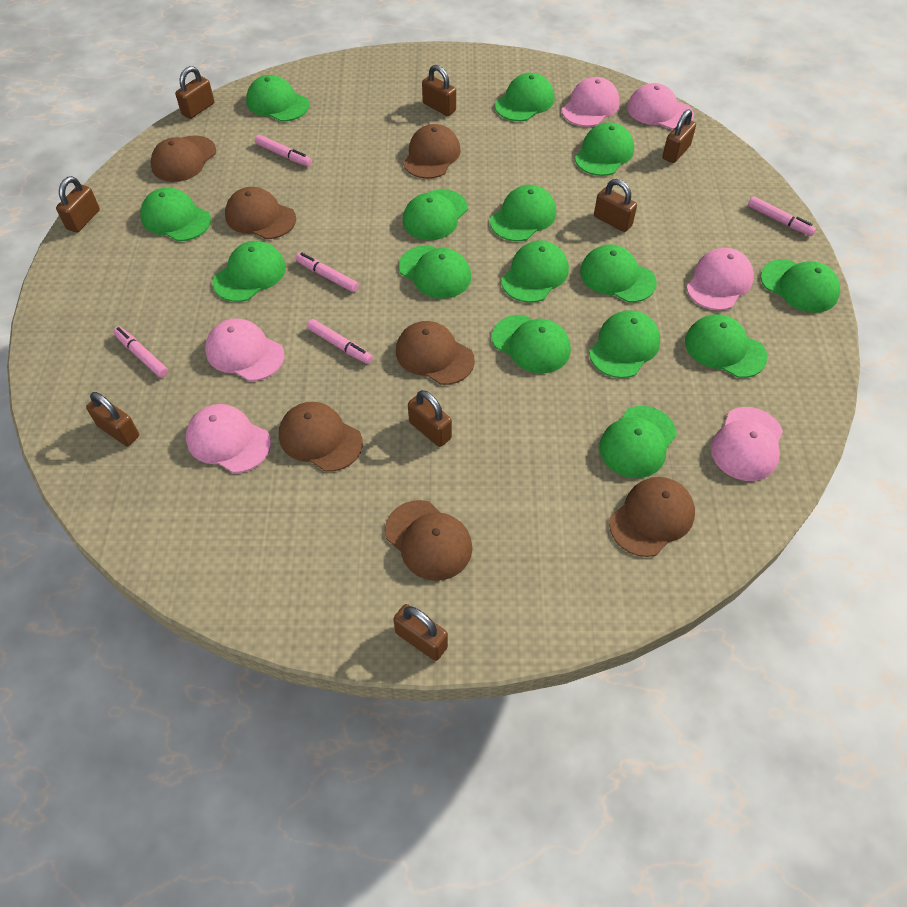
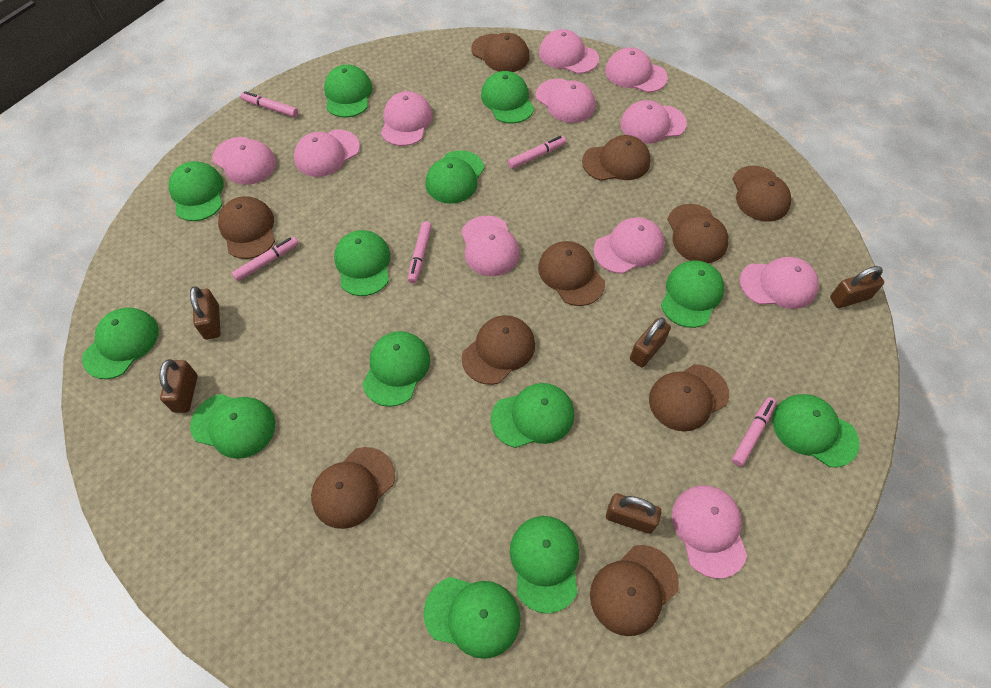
brown cap: [150,136,216,182] [225,187,296,239] [279,402,363,472] [385,500,472,581] [396,321,475,385] [403,124,461,179] [609,477,695,557] = 7 -> [218,196,275,259] [311,447,395,529] [462,315,535,385] [471,33,530,72] [538,241,605,306] [582,135,651,181] [590,545,679,636] [649,364,729,432] [667,204,729,263] [733,166,791,222] = 10
brown padlock: [56,176,100,233] [86,392,139,446] [175,66,214,119] [393,604,448,661] [408,390,452,447] [422,65,456,116] [594,179,637,232] [662,109,696,163] = 8 -> [159,359,198,413] [190,287,221,340] [606,493,661,534] [630,317,671,368] [830,266,884,308] = 5
green cap: [140,188,211,241] [212,241,286,302] [246,75,309,121] [399,245,471,299] [403,189,468,240] [490,185,556,241] [492,315,571,373] [495,73,554,121] [501,240,569,303] [575,123,634,176] [580,244,657,302] [589,310,660,378] [599,406,677,478] [685,314,767,378] [761,259,840,313] = 15 -> [82,308,159,379] [169,161,224,221] [190,394,275,459] [324,65,372,118] [334,230,390,296] [362,331,430,407] [423,577,521,659] [425,150,485,204] [481,71,534,124] [491,383,574,448] [510,516,579,614] [661,260,724,328] [772,394,859,467] = 13
pink cap: [186,404,271,473] [205,318,284,381] [562,77,620,127] [627,83,694,130] [686,248,754,310] [711,407,783,481] = 6 -> [212,137,276,185] [294,129,360,177] [381,91,433,146] [461,215,520,276] [536,79,595,123] [539,29,599,74] [593,217,665,274] [605,47,668,93] [620,100,687,144] [672,485,747,578] [740,257,819,309] = 11

